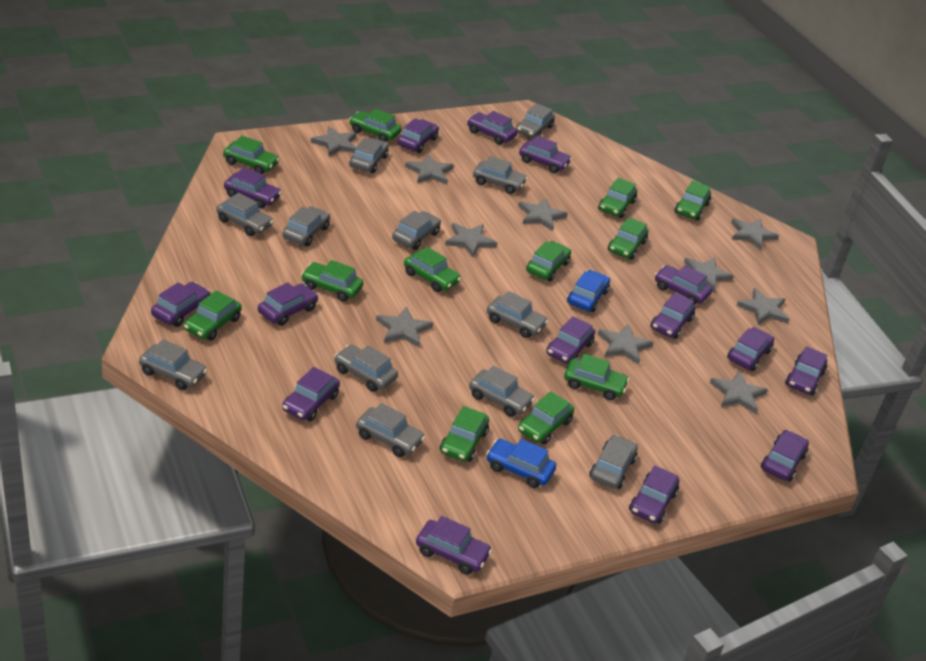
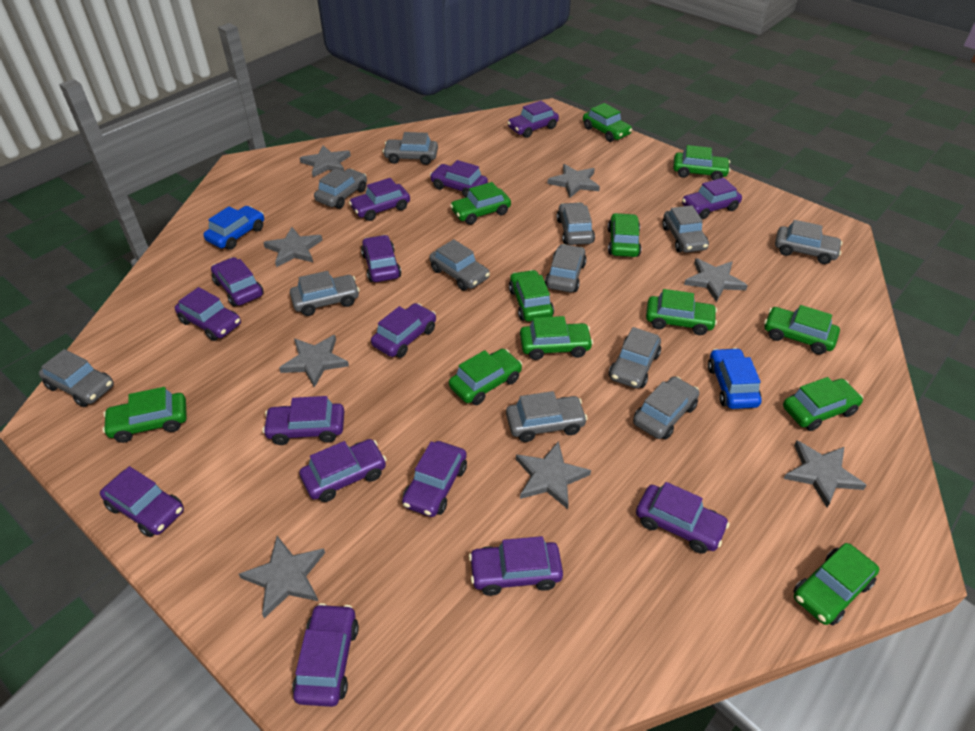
grey star: [311,126,357,156] [376,306,433,348] [405,154,454,184] [445,223,497,258] [518,198,568,231] [598,324,654,365] [684,257,734,292] [710,371,768,414] [731,218,779,250] [736,288,789,325] = 10 -> [239,536,325,618] [263,227,322,267] [279,335,349,388] [300,145,351,177] [516,441,591,509] [547,164,600,198] [684,258,748,302] [784,440,867,507] = 8

